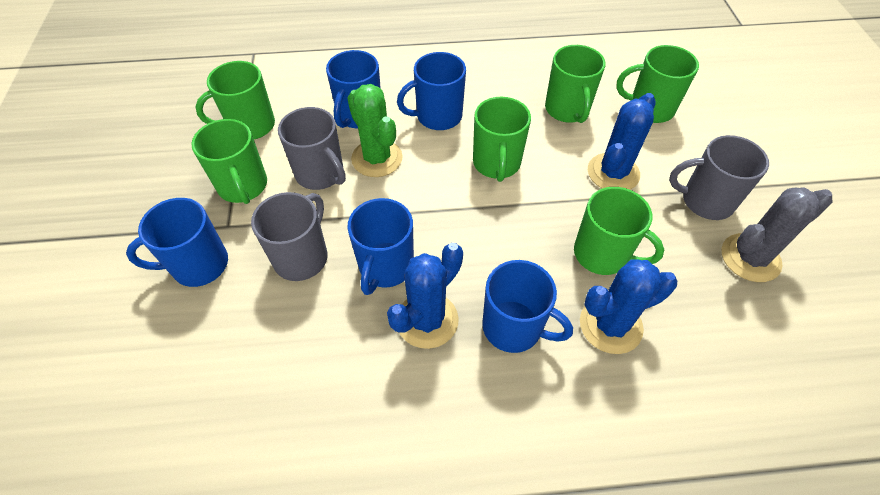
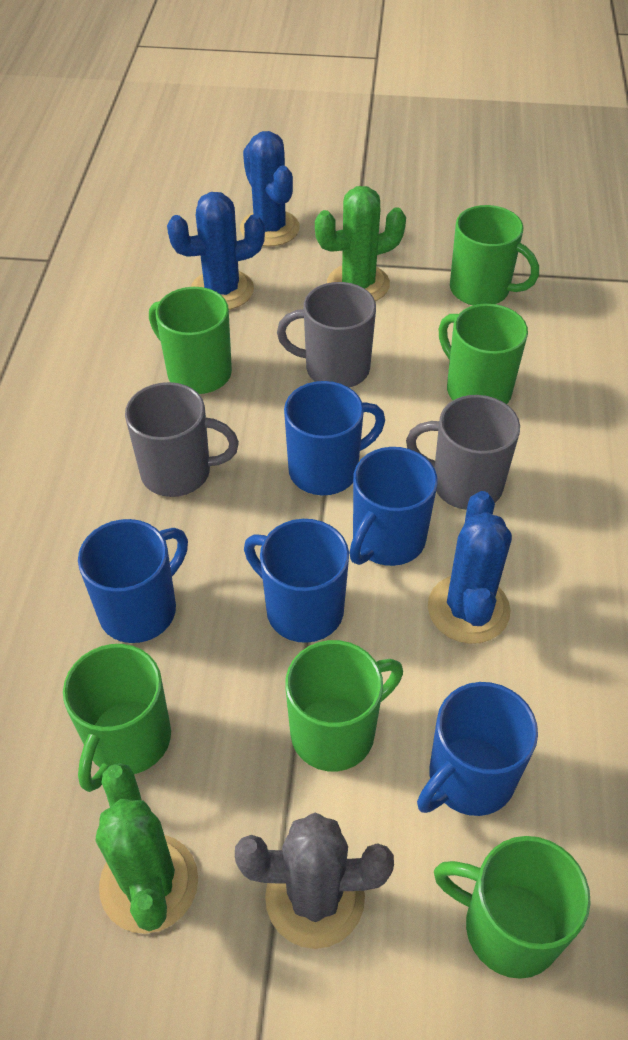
green cactus: [347,84,403,177] = 1 -> [96,763,198,934] [315,186,406,301] = 2

